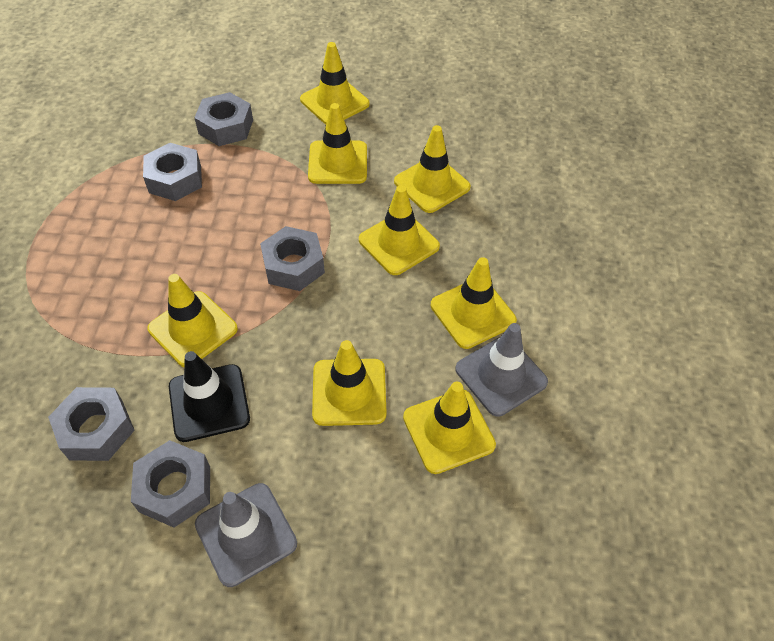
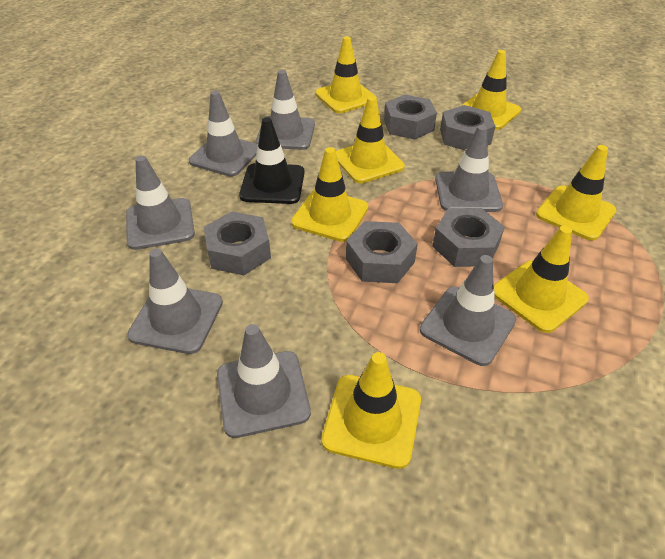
grey traffic cone: [195,483,297,587] [455,323,548,417] = 2 -> [126,155,195,250] [127,248,223,354] [189,91,258,177] [217,324,311,438] [256,70,315,150] [420,255,516,366] [435,125,503,212] = 7
yellow traffic cone: [147,274,238,367] [300,42,370,124] [308,103,367,184] [312,340,387,426] [359,185,440,275] [394,125,471,213] [403,382,496,474] [431,257,517,349] = 8 -> [291,147,368,242] [315,36,377,113] [321,352,421,469] [335,96,405,183] [461,50,521,130] [494,225,589,333] [536,145,616,241] = 7

